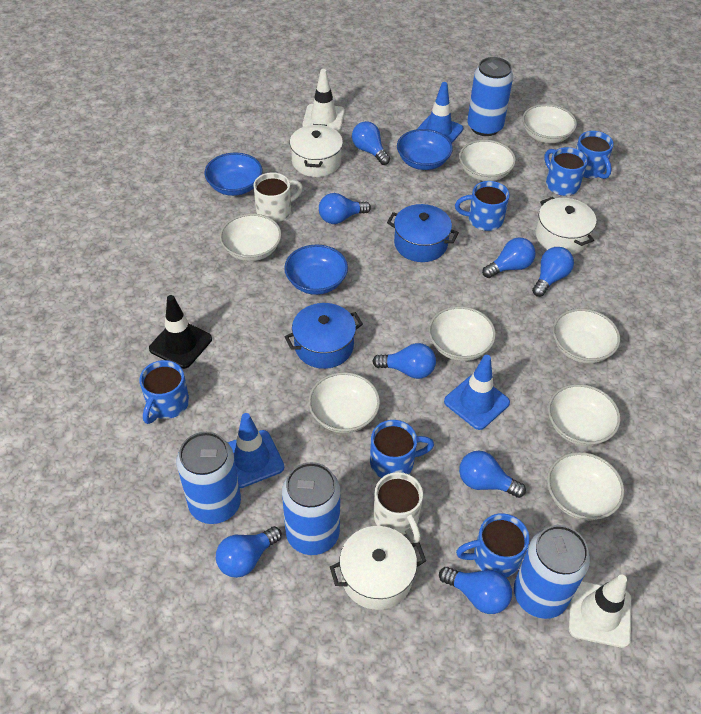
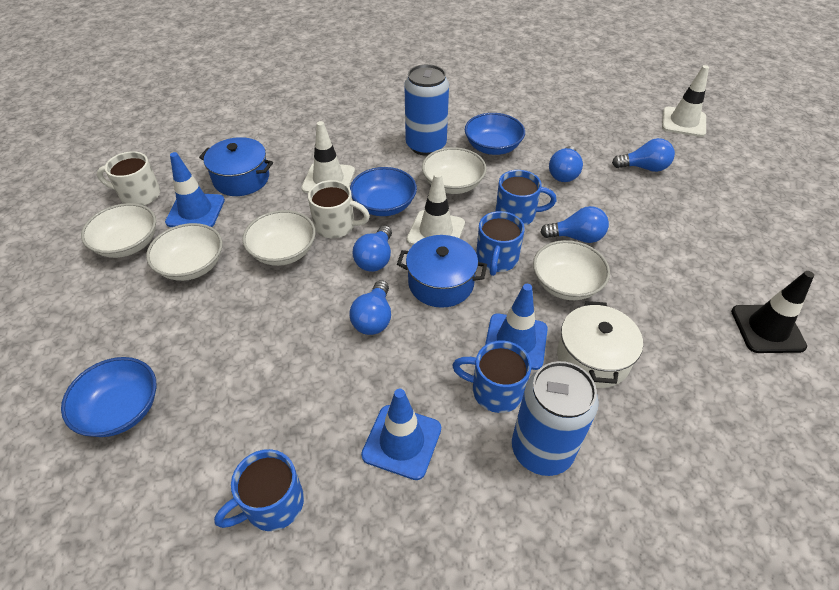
blue can: [177,432,241,524] [282,462,340,555] [467,57,513,136] [514,525,590,619] = 4 -> [404,64,449,156] [512,361,599,476] = 2
blue light bulb: [216,526,282,578] [319,193,371,224] [352,121,390,165] [372,343,436,379] [439,567,512,614] [459,450,526,498] [482,237,536,278] [532,247,574,297] = 8 -> [349,280,391,335] [353,225,392,272] [541,206,609,243] [549,146,583,182] [612,138,675,172] = 5
blue mug: [139,360,189,424] [370,420,434,478] [455,181,509,231] [456,513,530,577] [544,147,588,196] [576,131,614,179] = 6 -> [214,449,304,531] [452,341,532,413] [476,211,525,276] [495,170,557,226] = 4
white bowl: [220,214,282,261] [308,372,380,433] [428,306,496,361] [459,140,516,181] [522,104,577,143] [547,452,624,520] [548,384,621,446] [552,309,620,363] = 8 -> [81,203,156,258] [146,223,223,281] [242,210,316,266] [422,147,487,194] [533,240,610,300] = 5
white pot: [290,124,343,177] [330,526,426,610] [536,197,596,255] = 3 -> [557,301,643,388] = 1
white traffic cone: [303,69,345,132] [569,574,631,648] = 2 -> [301,121,355,193] [407,173,465,245] [662,65,709,137] = 3

